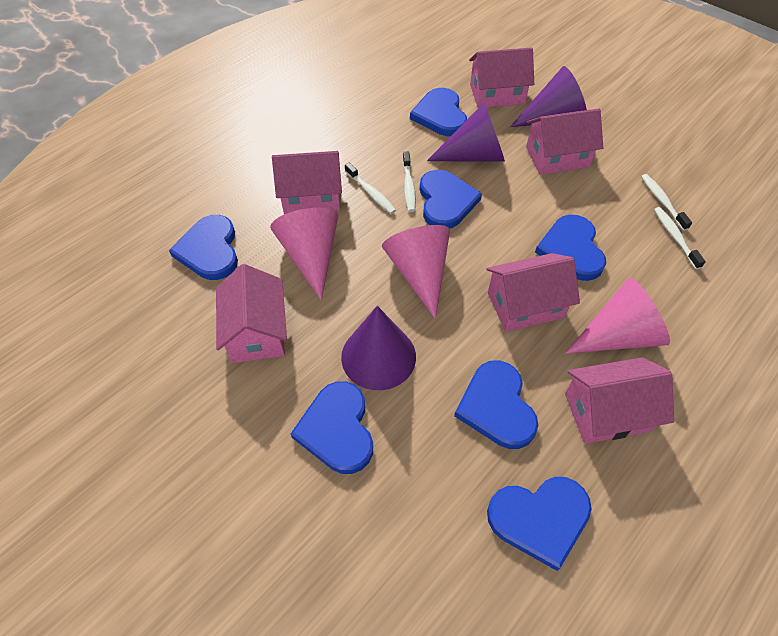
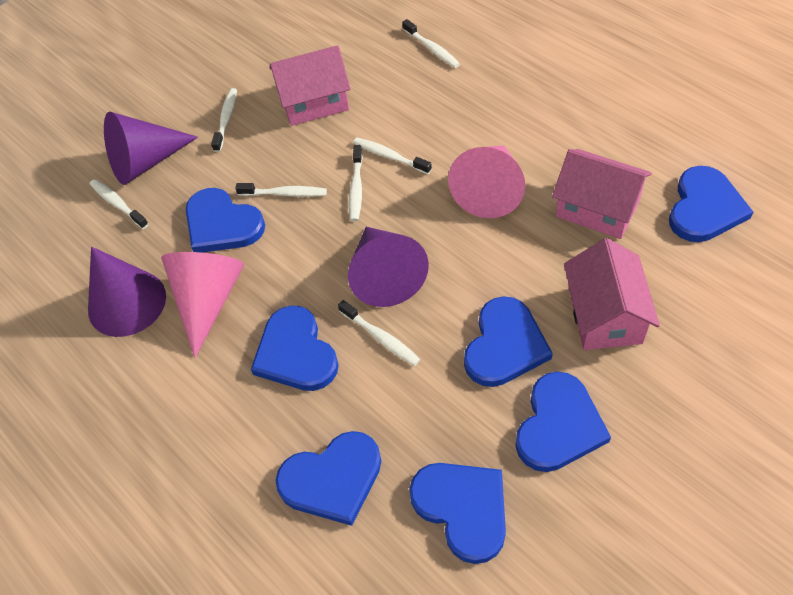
pink cone: [270,208,338,300] [382,225,450,319] [565,278,670,354] = 3 -> [161,252,244,358] [448,146,525,218] = 2
pink house: [216,264,287,363] [272,151,342,214] [469,47,534,108] [486,253,580,332] [526,108,603,175] [565,357,674,444] = 6 -> [269,45,351,126] [552,149,652,239] [564,238,660,350] = 3
white toothbrush: [345,163,396,214] [403,152,416,212] [641,174,692,231] [654,207,706,269] = 4 -> [90,179,149,229] [211,88,237,152] [235,183,327,197] [338,300,420,366] [349,145,363,222] [353,137,432,174] [402,19,460,68] = 7

